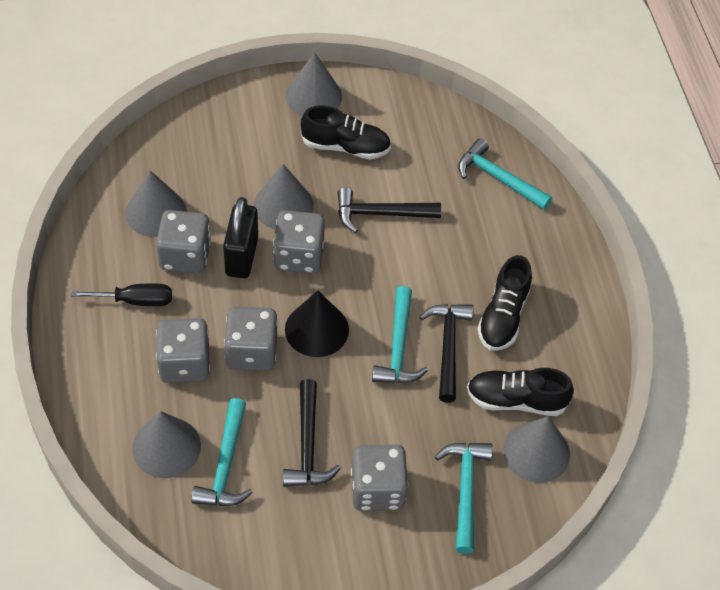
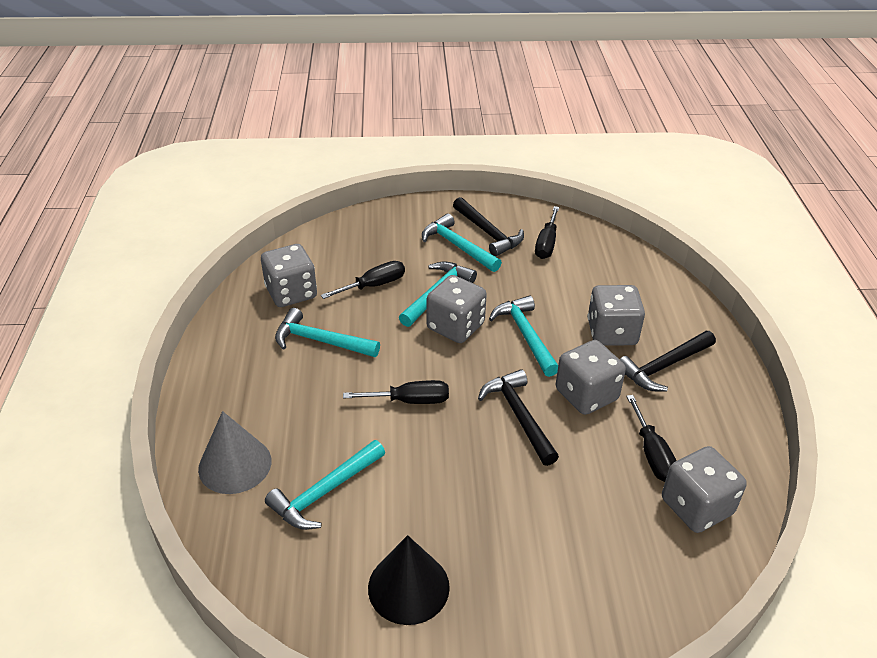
black padlock: [223,197,258,278] = 1 -> none = 0
black screwdriver: [71,284,172,306] = 1 -> [321,261,405,299] [343,380,449,404] [535,206,559,259] [626,395,676,482] = 4
black shoe: [301,105,391,159] [467,368,574,416] [478,255,532,351] = 3 -> none = 0
grey cone: [125,170,187,237] [132,411,201,478] [254,164,314,229] [285,52,342,116] [503,417,570,483] = 5 -> [198,411,271,494] = 1
turquoise hammer: [191,398,253,506] [372,286,428,383] [435,443,493,554] [458,138,552,210] = 4 -> [265,440,385,530] [275,308,380,357] [399,261,477,327] [422,214,502,272] [489,296,558,377] = 5

